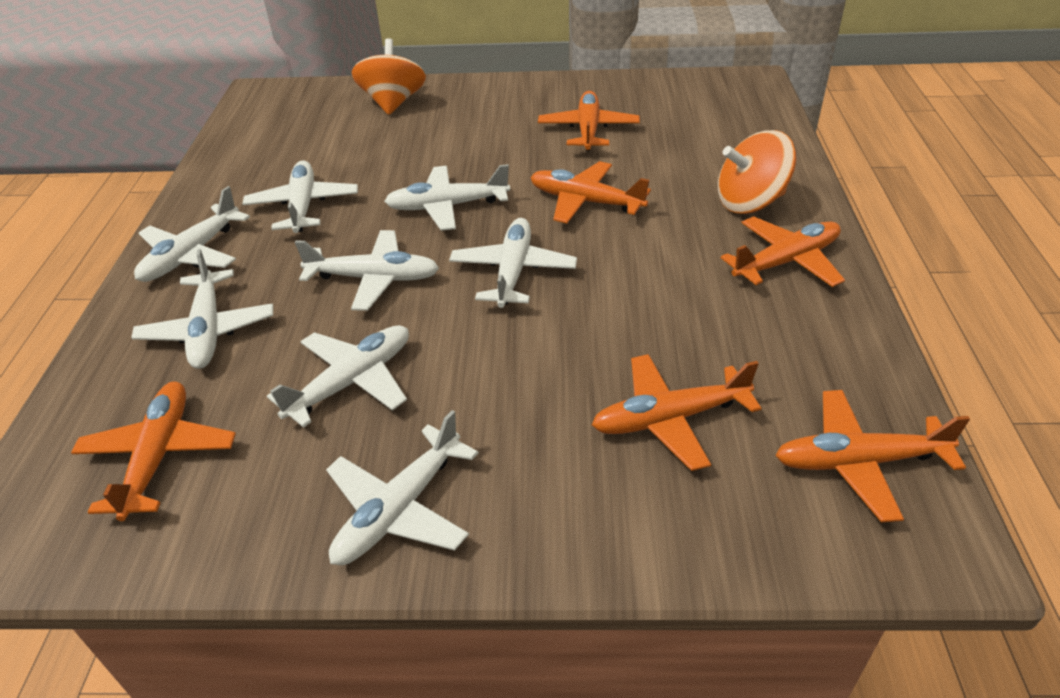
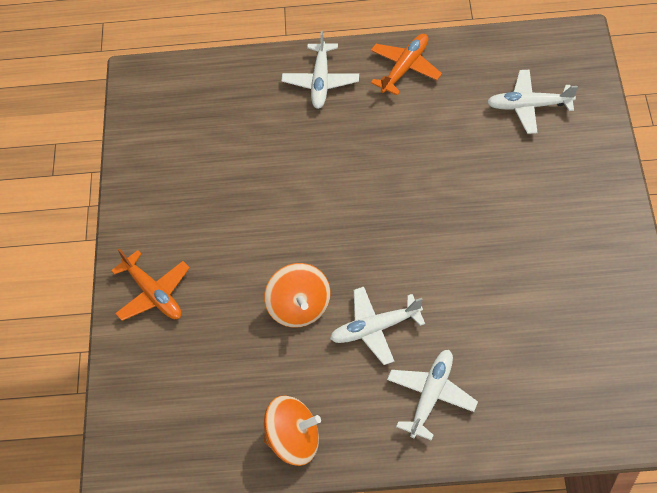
orange plane: [71,382,236,521] [530,161,651,224] [538,91,640,151] [592,354,762,471] [721,216,845,287] [775,390,970,522] = 6 -> [111,249,190,321] [371,34,442,95] = 2
white plane: [131,249,273,369] [134,186,250,282] [242,160,358,233] [267,325,409,428] [295,230,439,311] [326,410,478,565] [384,164,510,231] [449,218,577,308] = 8 -> [282,31,359,109] [330,287,425,365] [387,350,478,441] [487,70,578,134] = 4

